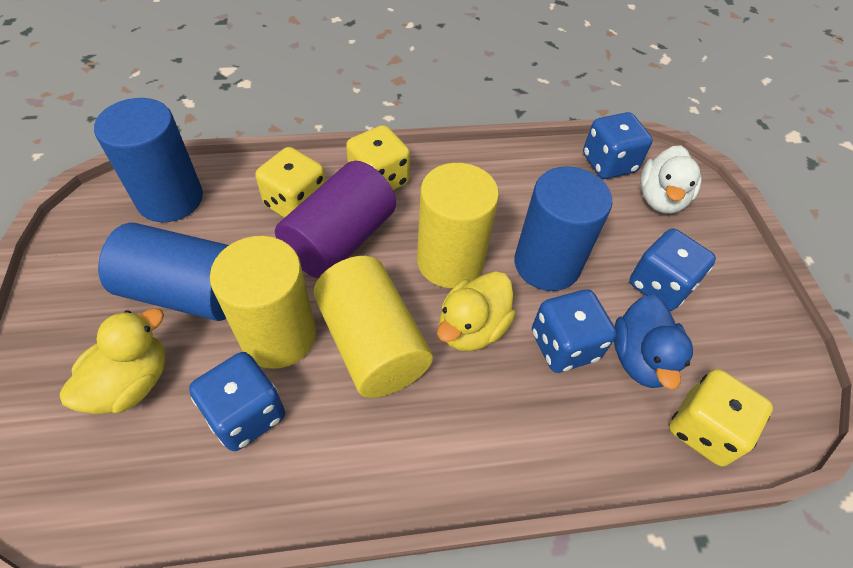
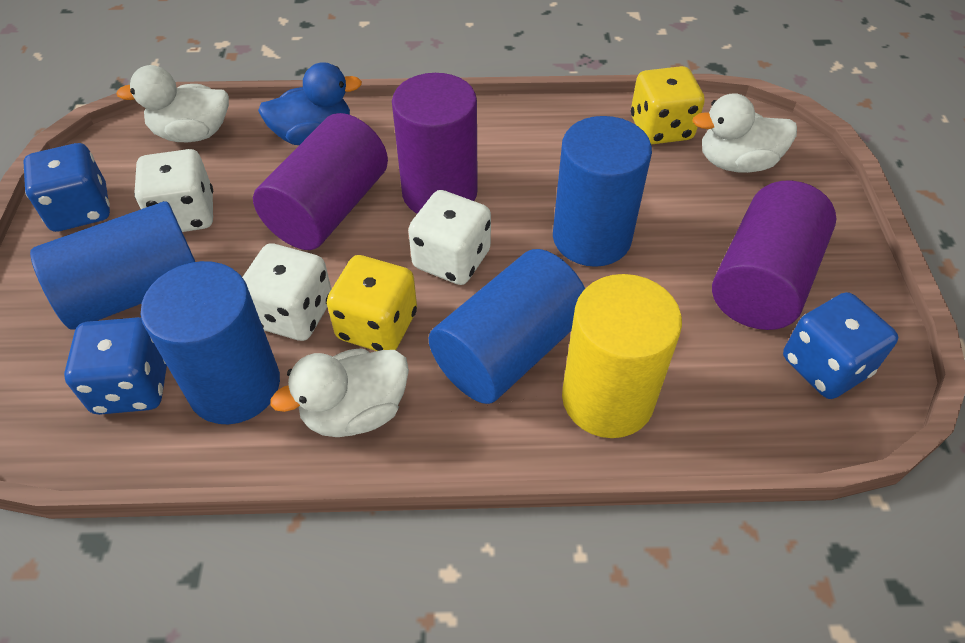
blue cylinder: [94,98,203,222] [98,223,229,321] [514,167,612,291] = 3 -> [30,201,195,329] [141,261,280,424] [428,249,585,404] [553,116,652,267] = 4
blue dice: [189,352,285,451] [532,289,617,373] [583,112,653,179] [629,229,716,311] = 4 -> [23,143,110,232] [64,317,167,415] [783,292,898,399] = 3
purple cylinder: [275,161,396,279] = 1 -> [253,113,388,250] [392,73,478,214] [712,181,836,330] = 3
white dice: none = 0 -> [134,149,213,232] [242,243,331,341] [408,190,491,285] = 3
white duck: [640,145,701,214] = 1 -> [117,65,229,142] [271,348,409,437] [692,93,797,173] = 3
yellow cylinder: [210,236,316,369] [314,256,433,398] [417,163,499,288] = 3 -> [562,274,682,438] = 1
yellow dice: [255,147,326,218] [346,125,410,190] [669,369,773,466] = 3 -> [327,255,417,351] [631,66,705,145] = 2
yellow duck: [60,308,166,414] [437,271,516,352] = 2 -> none = 0

